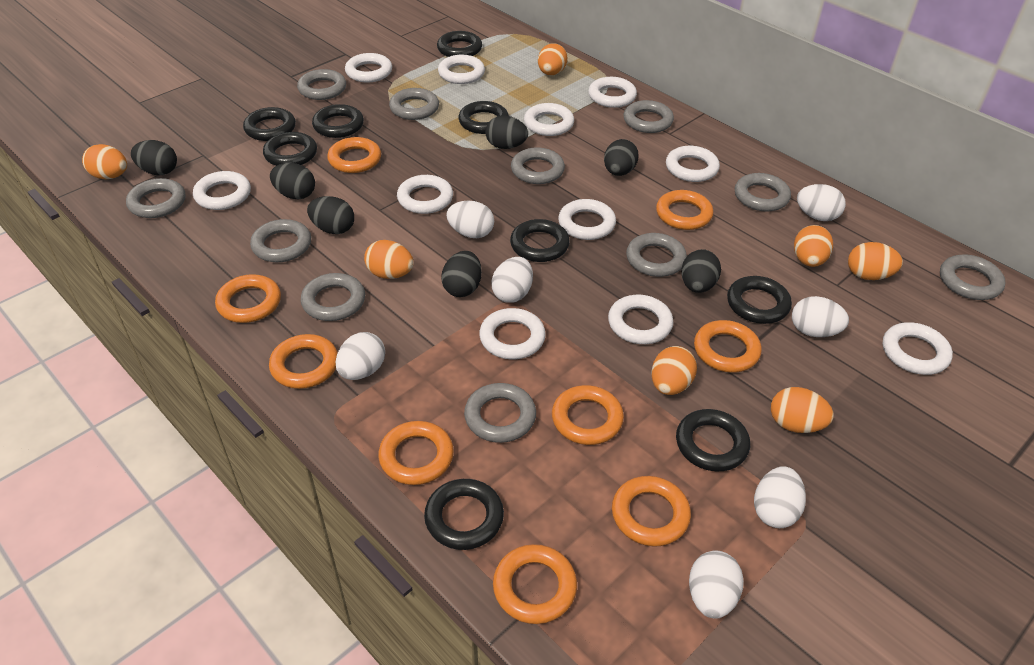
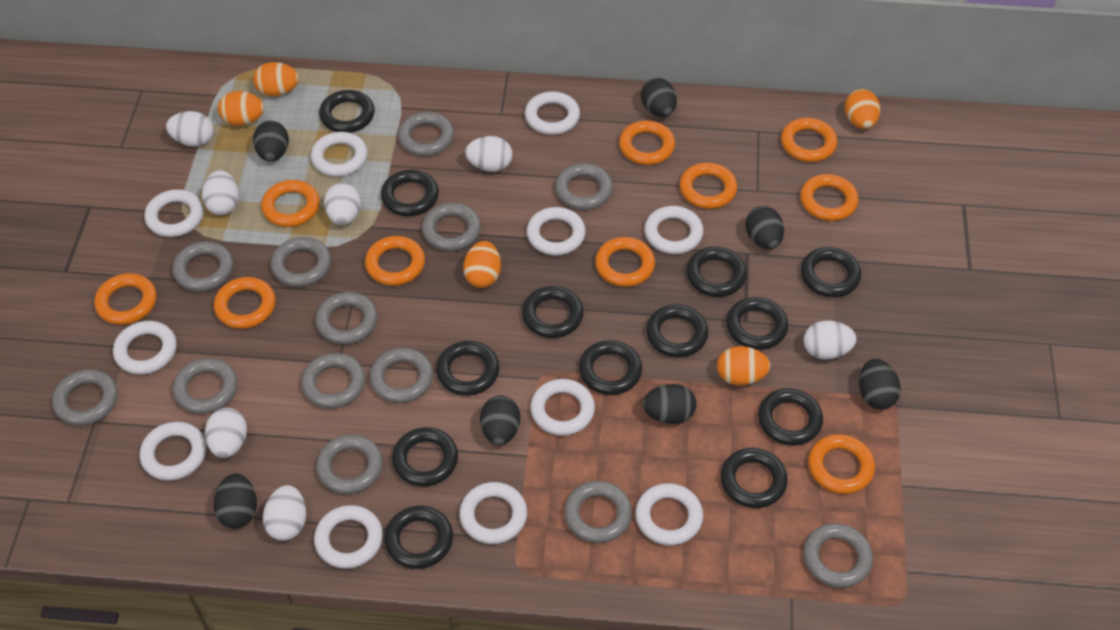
black ring: [243,107,296,141] [263,132,317,166] [312,104,364,138] [424,479,504,550] [437,31,482,57] [459,101,509,134] [510,219,570,262] [676,409,750,471] [727,276,792,324] = 9 -> [319,90,375,133] [381,170,439,216] [384,506,453,569] [392,427,458,487] [436,341,499,396] [522,286,584,338] [579,340,642,395] [646,304,708,357] [686,247,747,297] [721,448,788,508] [726,297,788,350] [758,388,823,446] [801,247,861,297] = 13
grey ring: [126,178,185,218] [250,219,311,262] [297,69,346,100] [301,273,365,321] [389,88,439,120] [464,383,536,443] [511,147,565,184] [623,100,674,133] [626,233,687,277] [735,173,791,212] [940,254,1005,300] = 11 -> [52,369,118,426] [172,241,233,291] [173,358,237,414] [271,237,331,287] [301,353,365,409] [315,292,377,345] [316,434,383,494] [370,348,433,403] [398,112,454,156] [422,203,481,251] [555,163,613,210] [564,481,632,543] [803,523,873,588] = 13
orange egg: [82,144,127,179] [364,240,414,279] [538,43,567,75] [651,346,697,395] [771,387,834,433] [794,225,833,267] [848,242,903,280] = 7 -> [218,91,264,126] [253,62,299,97] [463,241,501,288] [717,346,771,385] [845,89,880,129] = 5
orange ring: [215,274,281,323] [269,334,338,389] [327,137,381,173] [378,421,454,485] [493,544,577,624] [552,385,624,445] [612,476,691,547] [656,190,714,230] [694,320,762,372] = 9 -> [94,273,157,325] [214,277,276,329] [261,180,320,227] [365,236,425,286] [595,237,655,287] [619,120,675,165] [679,163,737,209] [781,118,837,162] [800,174,859,221] [808,434,875,494] = 10

